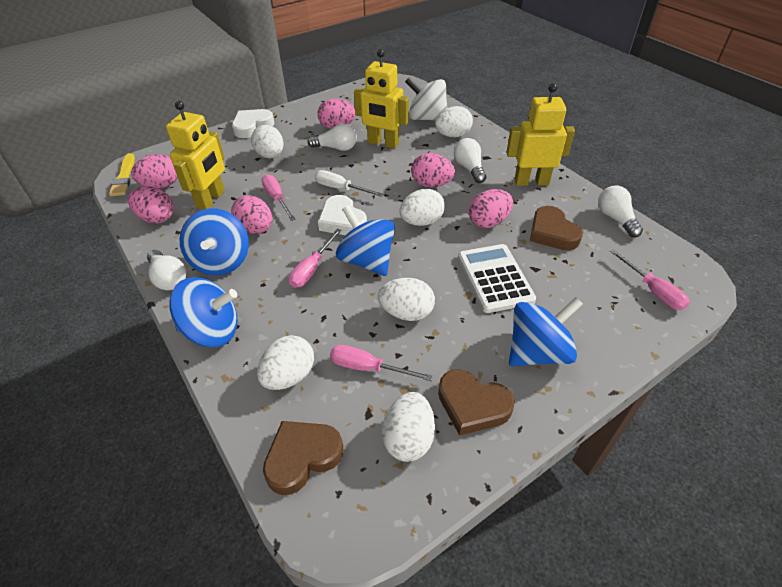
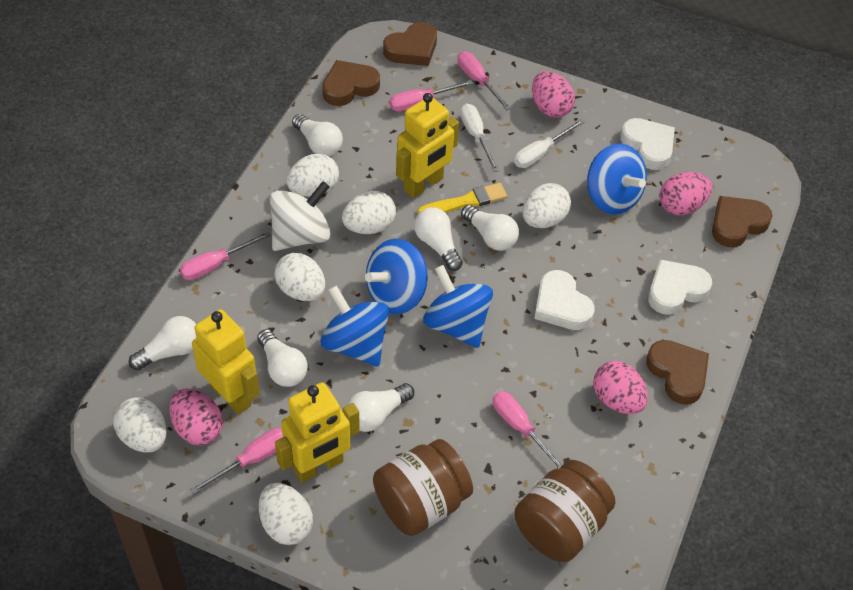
brown heart: [263,421,343,495] [438,369,515,436] [530,206,583,250] = 3 -> [322,60,380,106] [383,22,437,66] [646,340,709,405] [712,196,772,247] = 4
brown jar: none = 0 -> [373,439,473,536] [515,460,616,562] = 2
pink egg: [128,186,174,224] [131,154,178,188] [231,195,272,234] [318,99,356,129] [411,153,455,187] [469,189,513,228] = 6 -> [170,388,223,446] [532,72,575,118] [593,361,648,414] [660,172,712,216] = 4
pink screwdriver: [261,175,296,221] [289,229,342,288] [330,345,433,381] [610,249,690,310] = 4 -> [180,232,271,280] [190,428,283,494] [389,80,473,111] [458,51,511,110] [493,391,563,469] = 5
white calculator: [458,244,536,313] = 1 -> none = 0
white heart: [232,109,274,138] [318,195,367,235] = 2 -> [534,270,595,330] [620,118,675,170] [648,260,712,315] = 3
white light bulb: [147,250,186,290] [308,123,357,151] [454,138,486,183] [598,185,643,237] = 4 -> [129,316,196,371] [257,329,308,387] [292,114,343,156] [347,383,414,432] [414,207,463,271] [461,205,519,251] = 6
white screwdriver: [315,170,383,197] = 1 -> [460,104,499,172] [514,119,584,168] = 2

